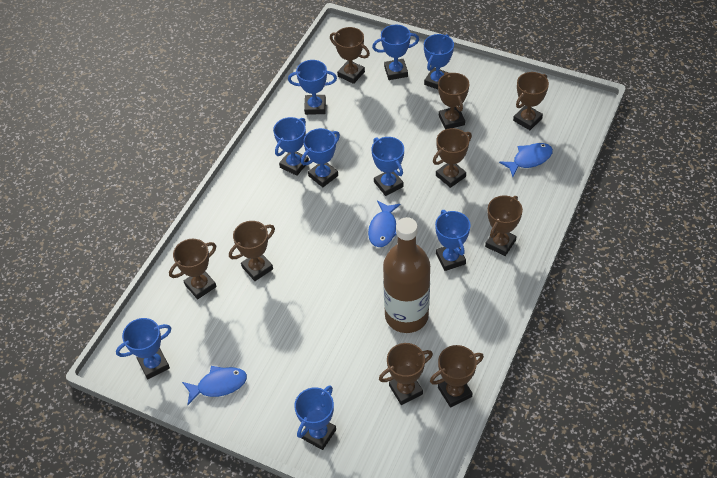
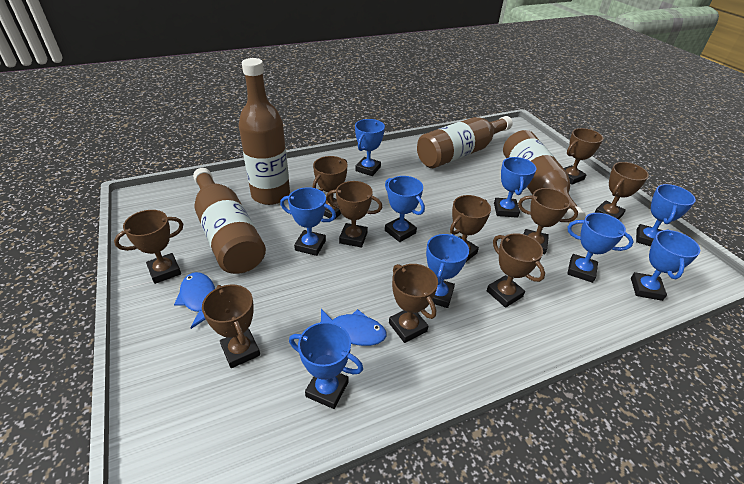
blue fish: [182,366,247,405] [368,201,401,247] [499,143,553,177] = 3 -> [174,272,215,329] [321,309,387,346] = 2
brown bottle: [383,217,430,333] = 1 -> [193,168,266,274] [239,58,290,205] [417,116,513,168] [503,130,586,226] = 4
brown trophy: [169,239,216,299] [229,221,275,281] [330,27,370,84] [379,343,433,405] [430,345,484,408] [433,128,472,188] [438,72,469,129] [485,196,523,256] [513,72,549,130] = 9 -> [114,210,183,284] [202,285,260,368] [313,156,347,220] [326,181,382,248] [389,264,438,343] [450,195,491,262] [487,233,545,308] [518,188,578,254] [564,128,603,185] [594,162,649,220] = 10

